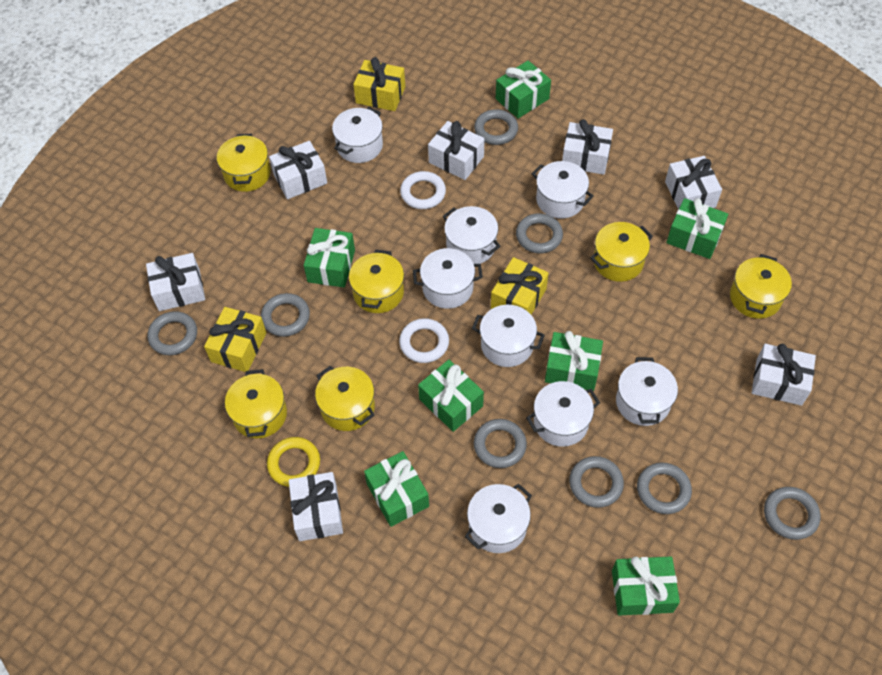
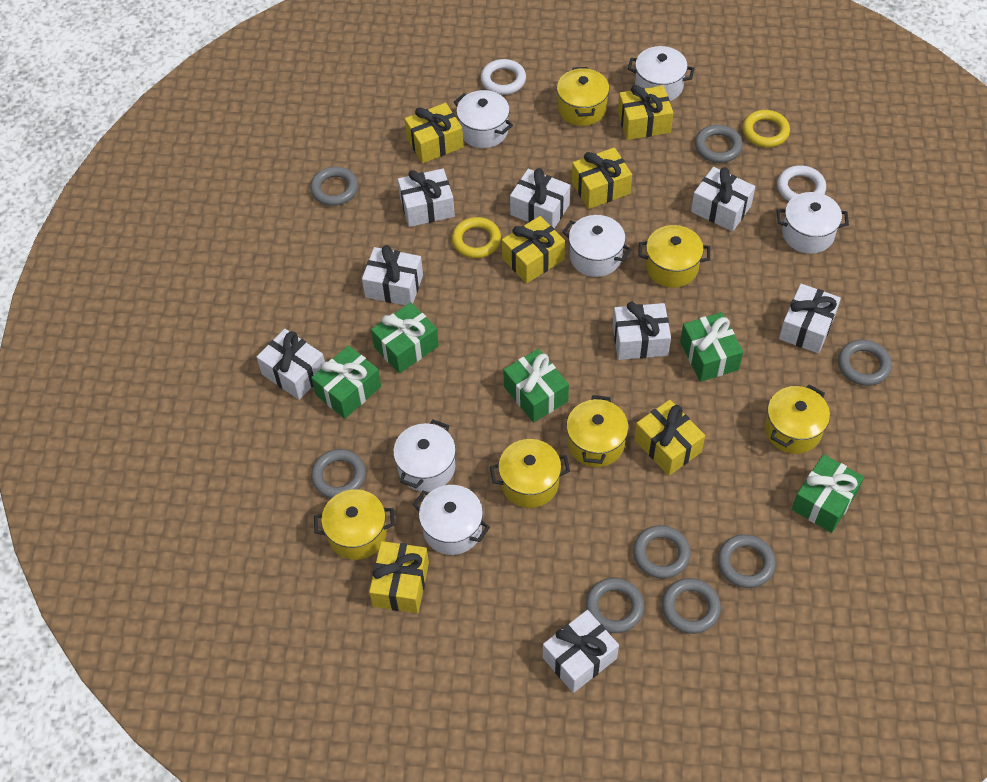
green gift: [304,228,355,287] [364,451,429,527] [418,360,484,432] [496,60,551,119] [545,331,603,391] [612,556,680,616] [666,198,728,259] = 7 -> [311,345,381,419] [371,302,439,373] [503,349,569,422] [680,312,743,382] [792,454,864,533] = 5
white gift: [146,253,205,311] [269,141,327,199] [289,472,343,541] [428,121,485,180] [562,119,613,175] [665,156,722,209] [752,344,816,406] = 7 -> [257,329,325,400] [362,245,423,305] [398,168,455,227] [510,168,570,228] [543,610,619,693] [613,302,671,360] [691,167,755,232] [779,284,841,354] = 8
white pot: [332,107,383,163] [413,248,483,309] [443,206,501,264] [465,483,532,553] [472,305,545,367] [526,381,600,447] [532,161,594,218] [616,357,678,426] = 8 -> [393,420,456,492] [413,485,490,555] [454,90,513,148] [562,215,632,277] [628,46,694,101] [777,192,849,254] = 6
yellow gift: [204,307,266,372] [353,57,405,111] [491,257,548,315] = 3 -> [369,541,429,613] [405,103,463,163] [502,216,565,283] [572,147,632,209] [618,85,673,140] [634,400,705,476] = 6
yellow ring: [267,437,320,487] = 1 -> [452,217,501,258] [743,110,790,147] = 2

